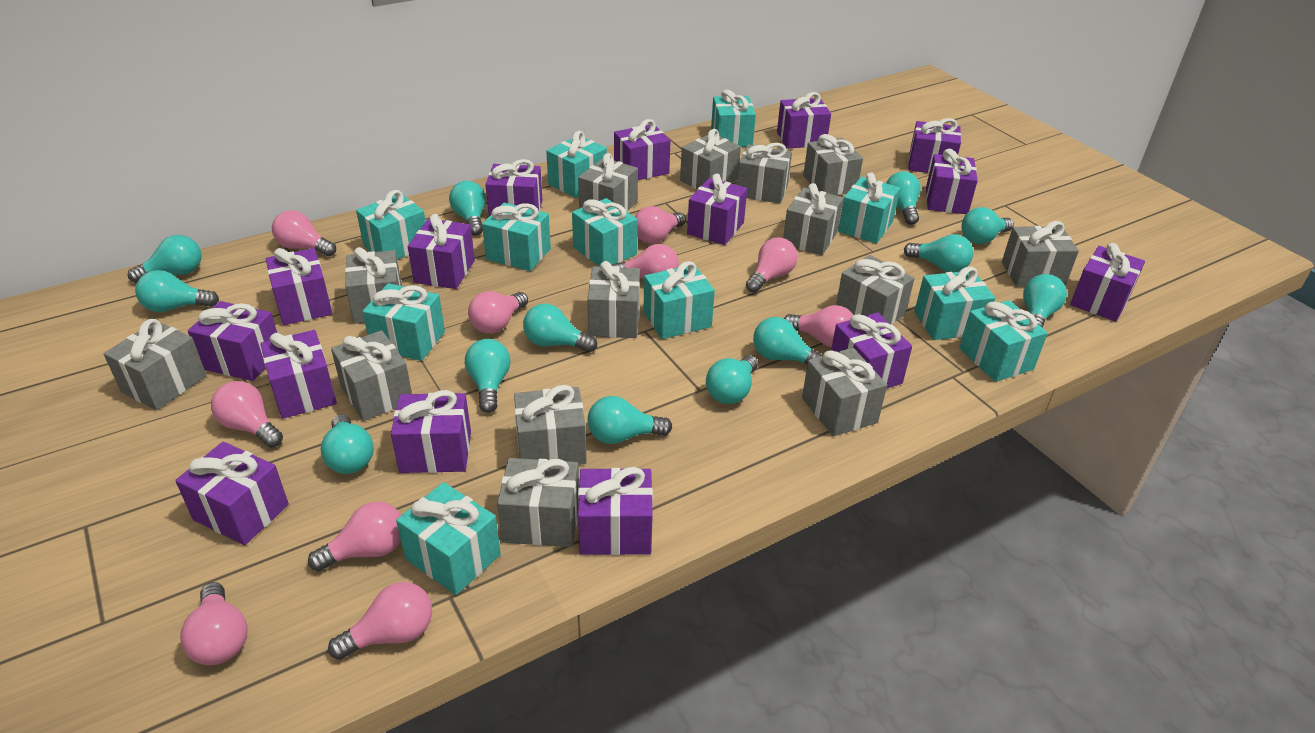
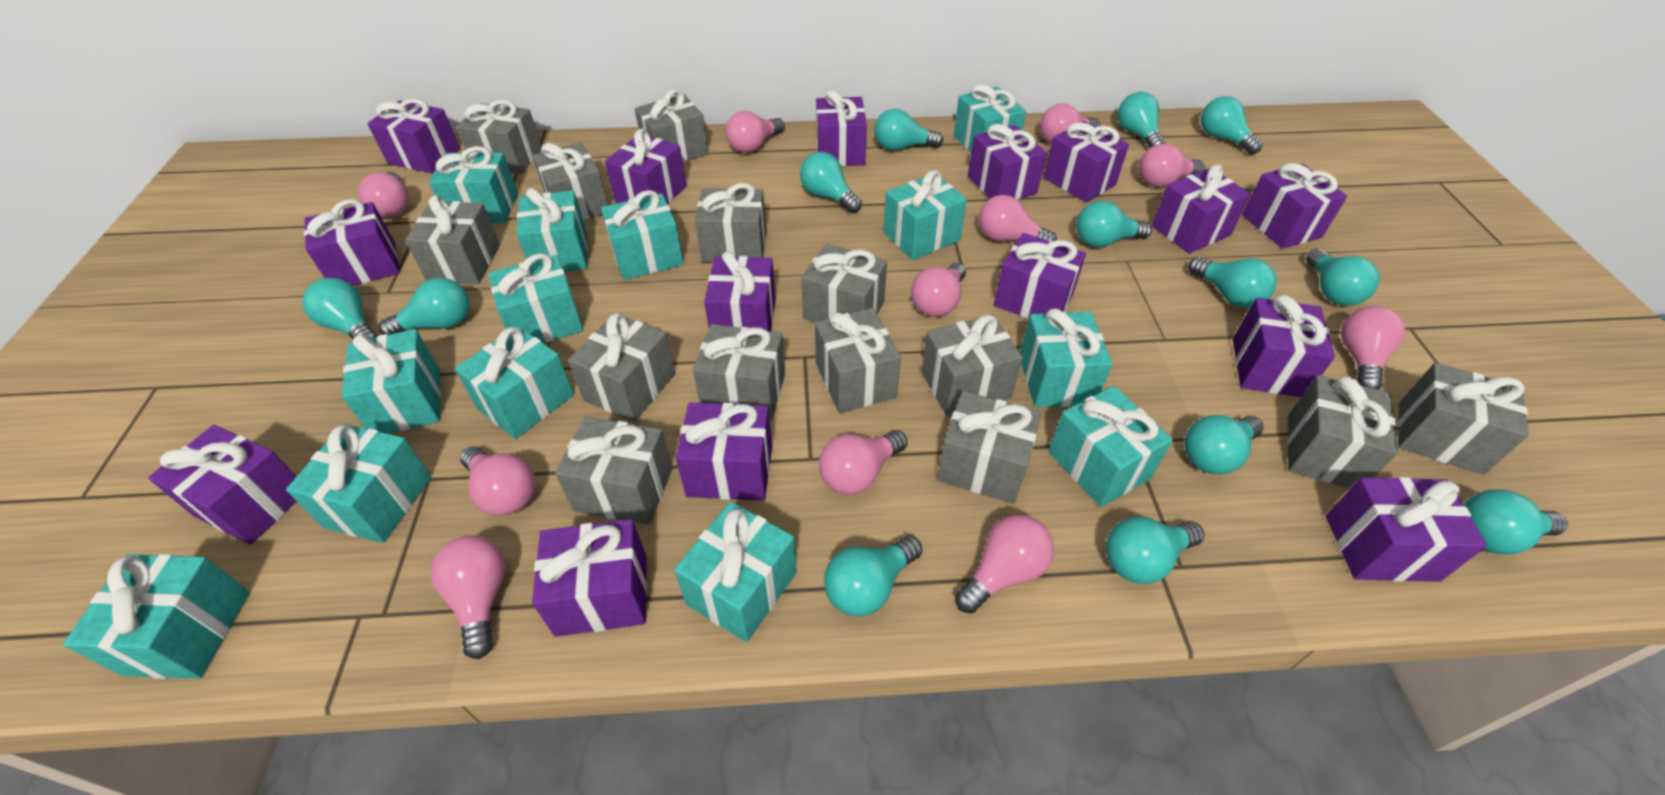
pink light bulb: [180,582,248,665] [211,381,283,448] [272,210,336,256] [308,501,401,571] [328,582,432,660] [468,291,528,334] [612,244,679,279] [635,206,686,244] [746,237,797,293] [784,305,853,348] = 10 -> [358,172,409,218] [431,535,506,659] [460,446,536,516] [725,111,785,153] [819,430,908,495] [911,263,966,317] [955,514,1054,614] [979,195,1057,241] [1040,104,1100,144] [1139,144,1205,187] [1341,306,1405,390] = 11
turquoise gift: [356,190,426,260] [362,283,445,361] [396,482,501,595] [482,203,551,271] [546,131,607,198] [572,198,638,267] [643,261,715,339] [711,89,756,147] [838,172,900,243] [914,267,995,340] [959,300,1048,382] = 11 -> [63,554,250,679] [286,424,432,543] [342,329,441,434] [429,146,518,223] [455,326,574,439] [488,253,583,343] [517,188,588,272] [601,190,684,280] [674,502,797,642] [883,170,967,260] [954,84,1026,153] [1020,308,1112,408] [1048,386,1173,507] = 13

